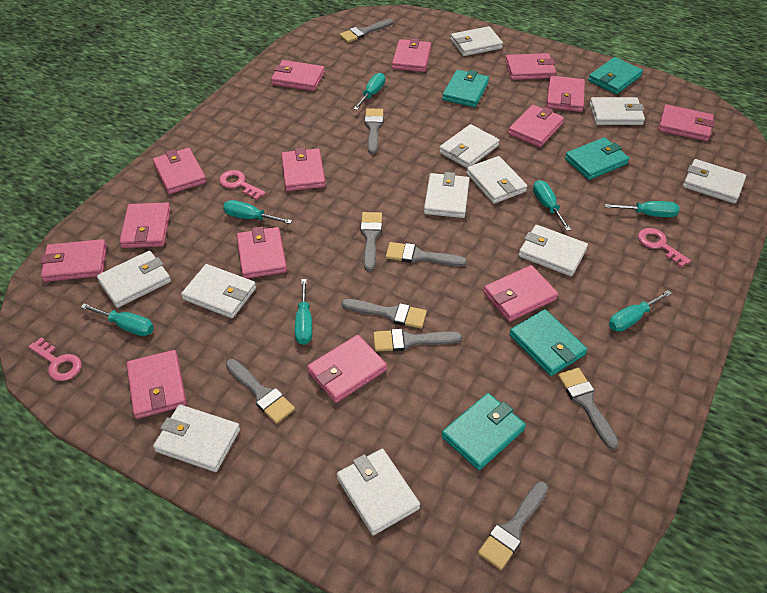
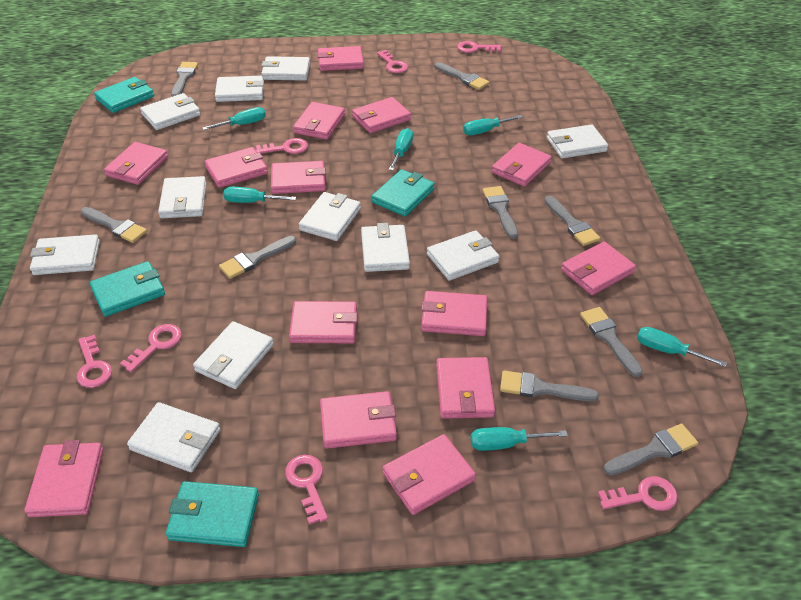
pink key: [29,337,82,381] [219,170,266,200] [638,228,691,267] = 3 -> [77,335,112,388] [120,324,182,372] [256,138,308,154] [285,455,328,525] [377,50,408,73] [457,41,501,53] [598,476,678,511] = 7
turquoise screwdriver: [81,304,154,336] [223,200,292,224] [295,279,312,345] [354,73,385,110] [533,180,571,231] [605,201,679,217] [609,290,672,332] = 7 -> [202,107,266,130] [223,187,296,203] [389,128,413,171] [463,115,523,135] [471,427,568,451] [637,327,727,367] = 6
turquoise wallet: [441,393,526,470] [442,70,489,107] [509,309,587,376] [565,137,629,180] [588,57,643,94] = 5 -> [90,261,165,317] [94,77,154,113] [166,481,259,547] [372,169,435,217] = 4

